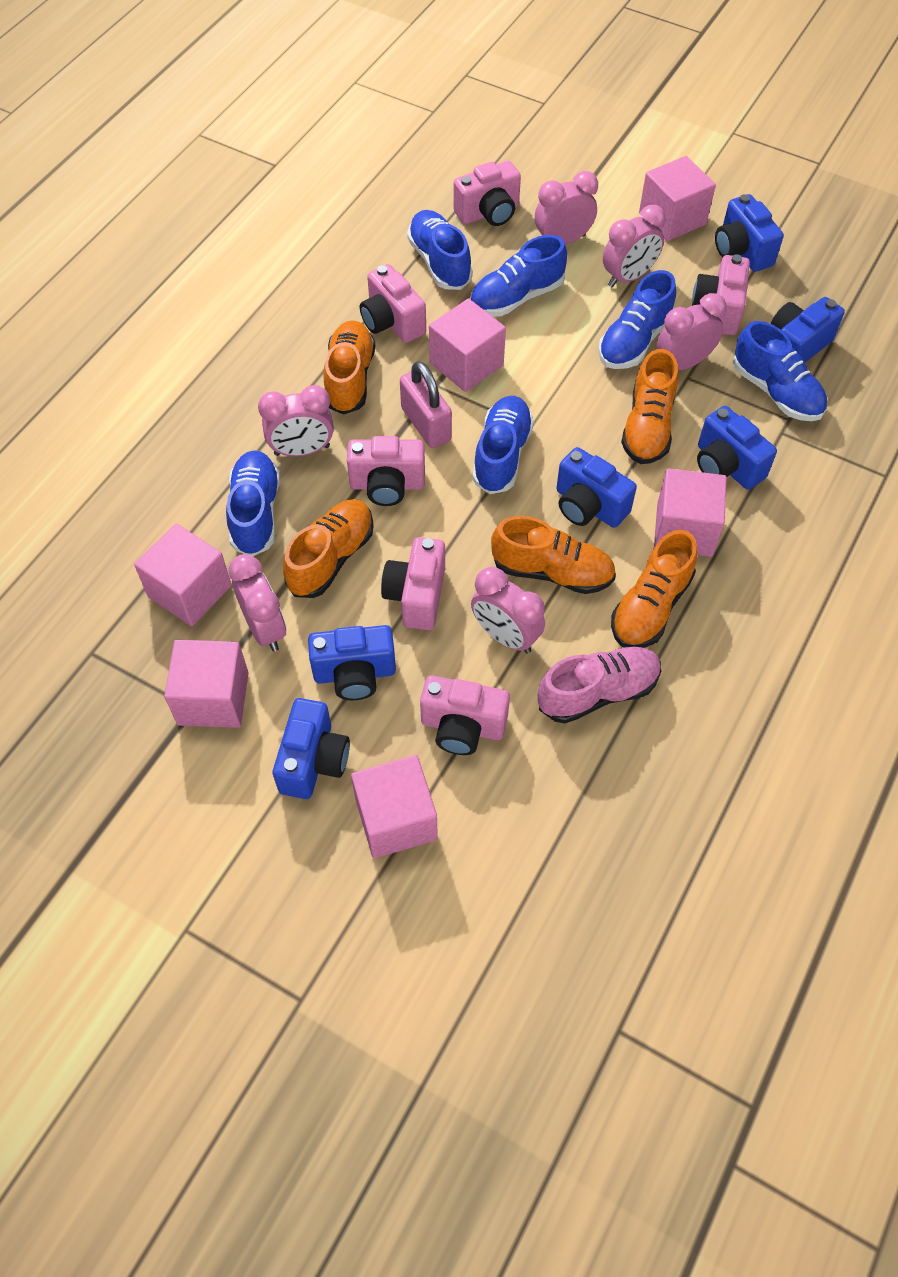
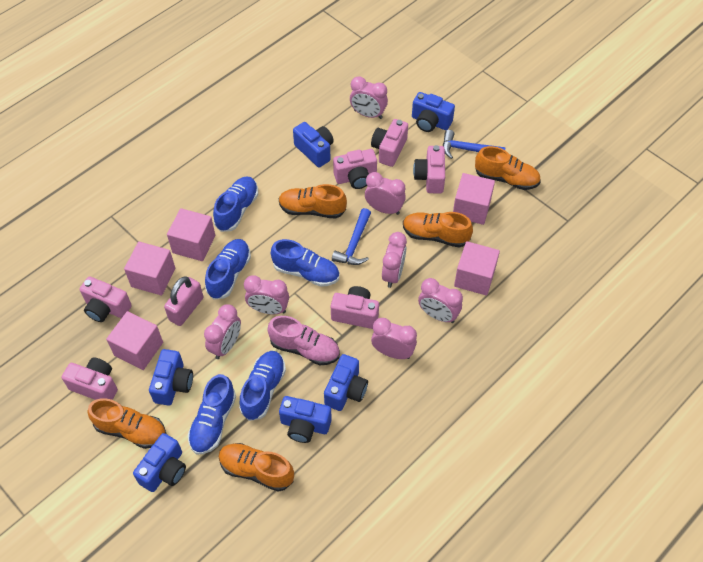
blue hammer: none = 0 -> [332,208,371,265] [443,130,505,159] = 2
blue shoe: [226,450,280,556] [407,210,473,290] [470,235,567,317] [472,396,534,494] [598,270,676,369] [733,321,827,421] = 6 -> [188,374,236,454] [205,239,251,300] [213,176,258,232] [239,351,286,421] [271,239,339,287] = 5
pink clock: [228,554,287,652] [258,385,334,456] [471,567,545,653] [535,171,598,245] [603,205,666,287] [657,293,727,370] = 6 -> [204,304,241,359] [244,275,289,314] [350,76,388,119] [365,172,406,215] [371,318,417,359] [382,232,407,288] [418,278,463,323] = 7
pink cube: [134,524,231,626] [164,640,249,728] [351,755,438,858] [429,298,506,392] [639,156,716,241] [654,468,727,557] = 6 -> [106,311,163,370] [124,242,175,295] [167,208,215,261] [453,173,495,225] [454,241,500,296] = 5

